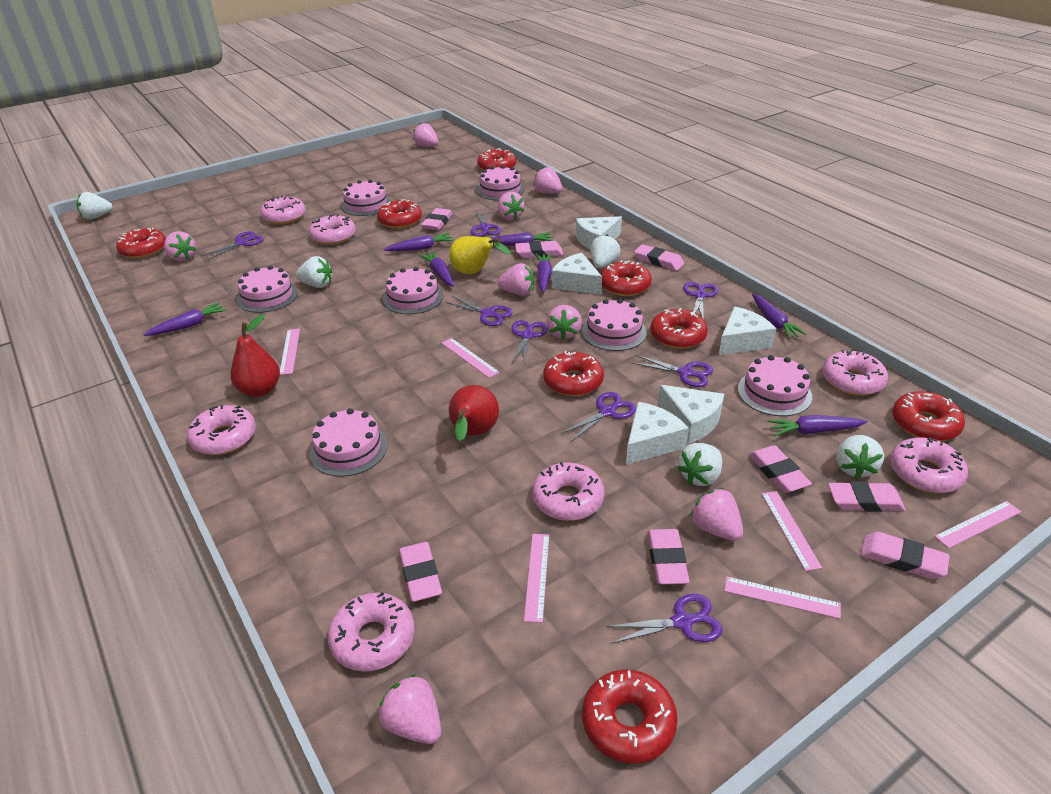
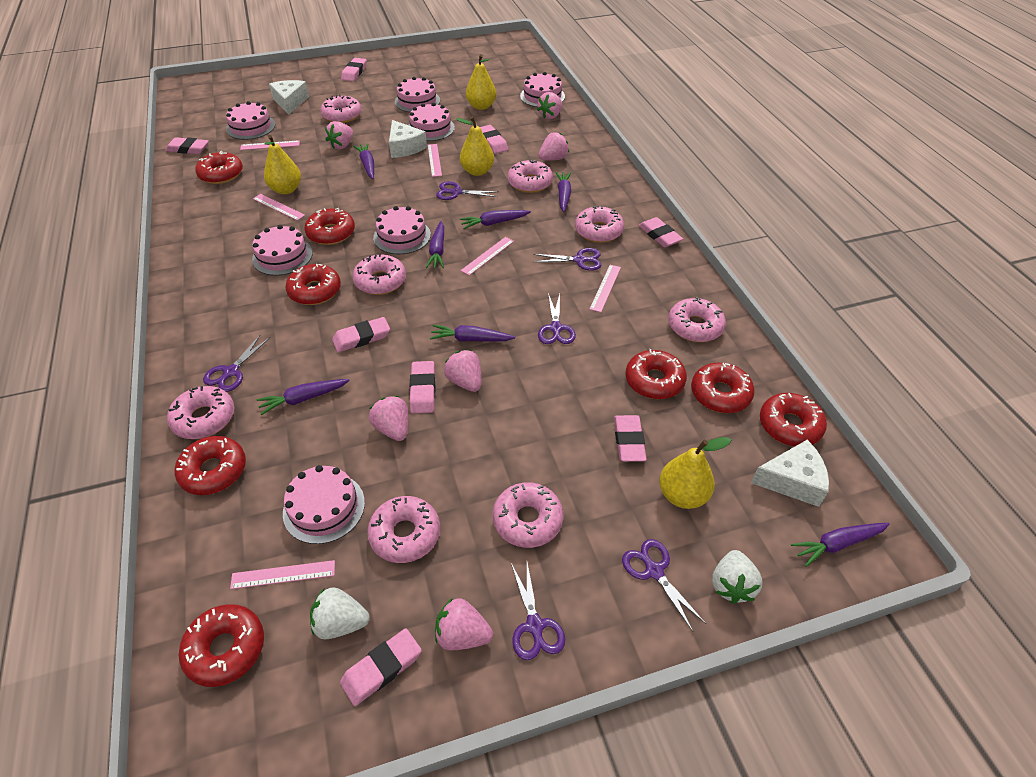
pink donut: [187,405,256,455] [261,196,306,224] [309,214,356,245] [328,592,415,672] [532,462,605,521] [822,350,888,396] [890,438,968,493] = 7 -> [167,386,234,439] [321,95,362,123] [352,253,406,295] [367,496,440,563] [493,482,564,548] [508,159,553,193] [575,206,624,243] [668,297,726,342] = 8
pink strawberry: [164,231,196,261] [379,674,441,744] [413,123,438,147] [497,263,534,296] [498,192,525,220] [533,167,562,194] [547,305,582,340] [690,488,743,541] = 8 -> [325,121,353,149] [369,396,408,441] [435,598,493,650] [444,350,481,392] [537,92,562,119] [539,132,569,161] = 6
purple scissors: [201,231,263,260] [445,296,513,326] [471,208,501,237] [511,320,548,364] [561,392,636,442] [606,594,722,644] [632,355,713,387] [683,282,718,319] = 8 -> [203,334,270,392] [436,181,499,200] [511,563,565,660] [533,248,602,271] [538,293,576,344] [622,539,706,632] = 6
red pear: [230,314,280,397] [449,385,499,441] = 2 -> none = 0
white cheese: [552,253,602,295] [576,216,622,249] [626,402,689,465] [658,385,724,444] [719,306,777,355] = 5 -> [269,80,309,115] [389,120,427,158] [751,440,829,507] = 3
white strawberry: [76,192,113,220] [295,256,332,288] [590,234,621,268] [678,443,722,486] [836,435,884,479] = 5 -> [310,587,370,639] [712,550,763,604] = 2
yellow pear: [449,236,511,274] = 1 -> [264,135,301,194] [456,116,494,176] [466,54,496,110] [659,437,731,509] = 4

